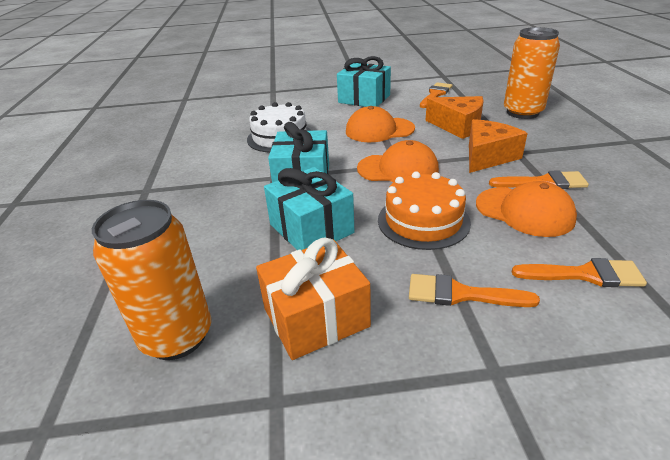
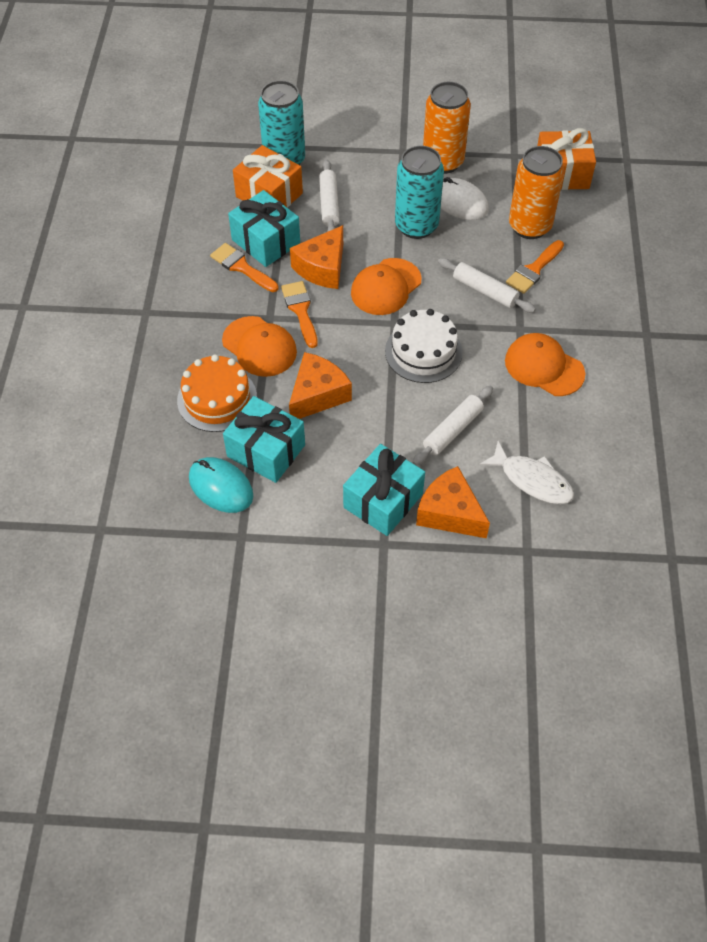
orange brush: [409,274,540,307] [420,82,452,108] [489,170,589,189] [512,258,647,287] = 4 -> [210,243,279,292] [281,281,318,348] [506,240,564,294] = 3
orange cheese: [425,96,484,139] [469,119,528,173] = 2 -> [289,352,352,419] [290,225,343,289] [416,466,490,538] = 3
orange gift: [256,237,371,360] = 1 -> [233,145,303,208] [537,128,596,190] = 2
turquoise can: none = 0 -> [258,80,305,165] [395,146,444,239] = 2
turquoise mouse: none = 0 -> [189,457,253,513] = 1
white fish: none = 0 -> [479,441,574,504] = 1
white mouse: none = 0 -> [441,177,489,220] = 1
white rolling pin: none = 0 -> [319,160,340,232] [412,386,493,466] [438,258,536,313] = 3

